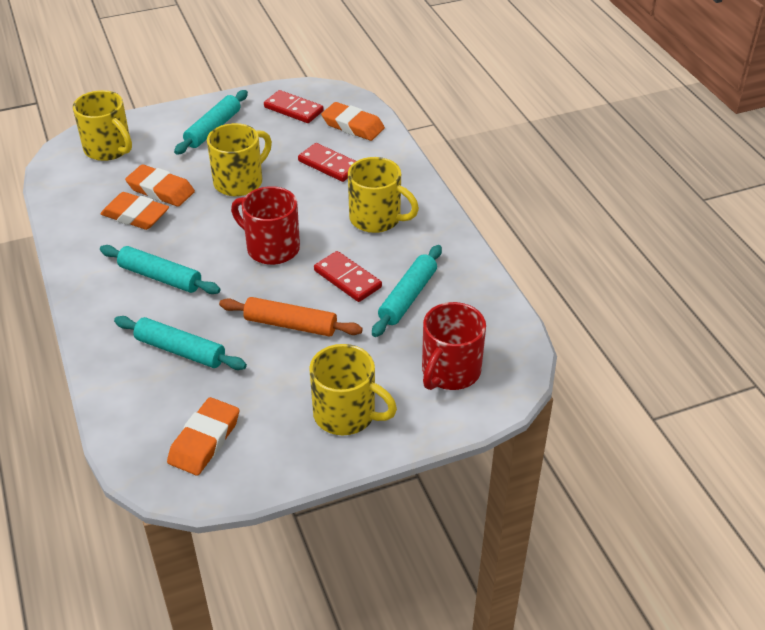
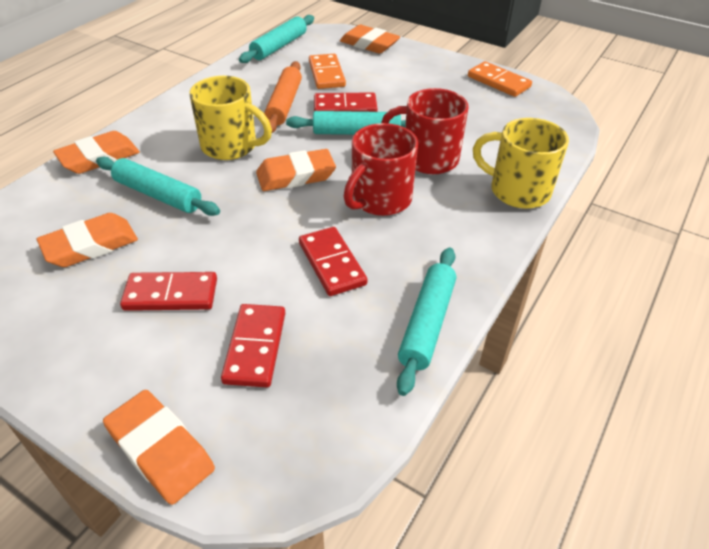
orange domino: none = 0 -> [309,54,346,89] [468,61,532,97] = 2
orange eraser: [101,192,169,230] [125,164,195,207] [167,397,239,475] [321,102,385,141] = 4 -> [36,213,138,267] [53,131,140,174] [103,390,215,505] [256,149,336,191] [340,25,400,54] = 5
red domino: [264,90,324,123] [298,143,356,182] [314,251,382,302] = 3 -> [120,272,217,311] [221,304,285,387] [299,227,368,296] [314,92,378,112] = 4
yellow mug: [73,90,132,161] [207,123,272,196] [309,344,397,435] [348,157,419,233] = 4 -> [189,76,272,160] [473,118,569,209] = 2

